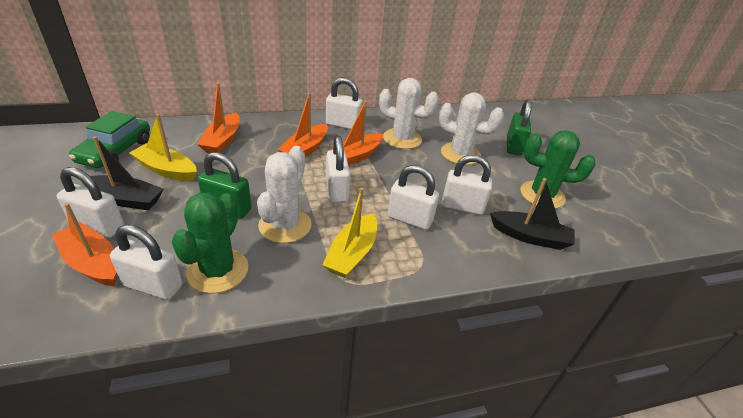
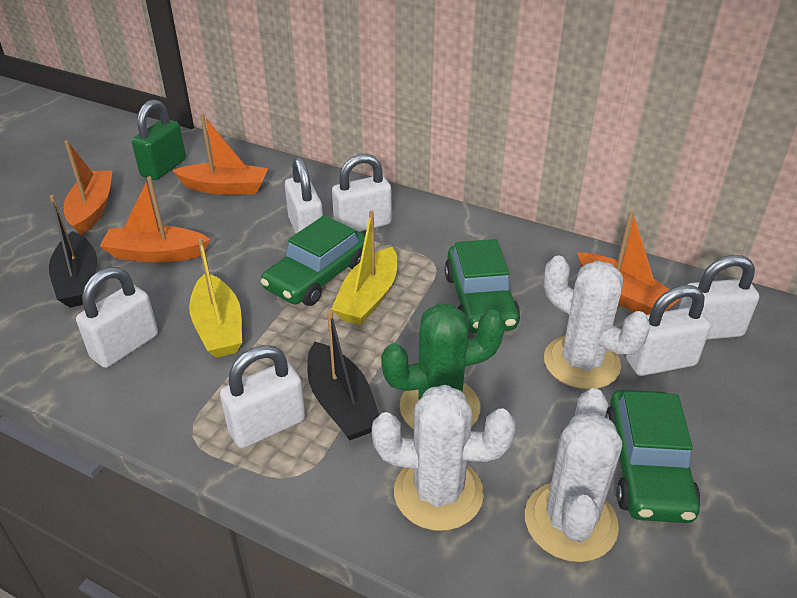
green cactus: [171,193,248,293] [520,131,596,209] = 2 -> [381,303,505,430] = 1
green car: [69,111,150,168] = 1 -> [261,215,365,306] [445,239,520,333] [605,390,701,523] = 3
green padlock: [198,152,252,219] [507,99,532,155] = 2 -> [132,99,186,180] = 1

